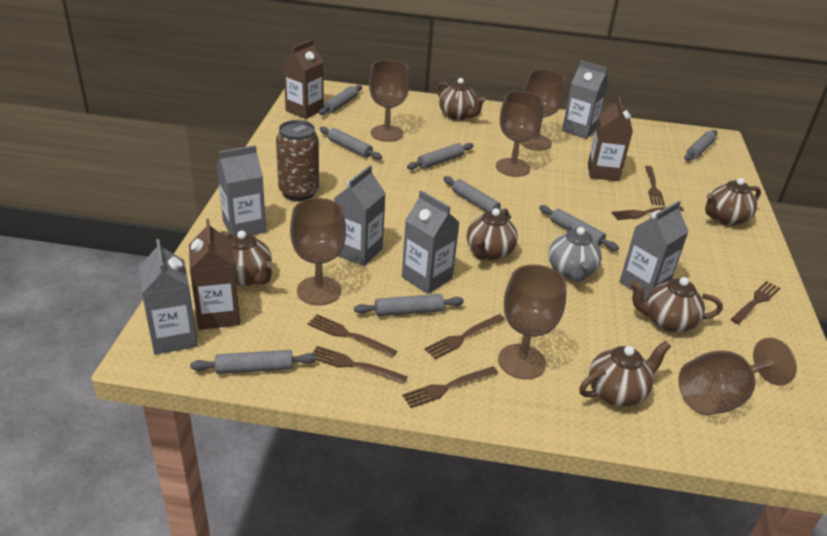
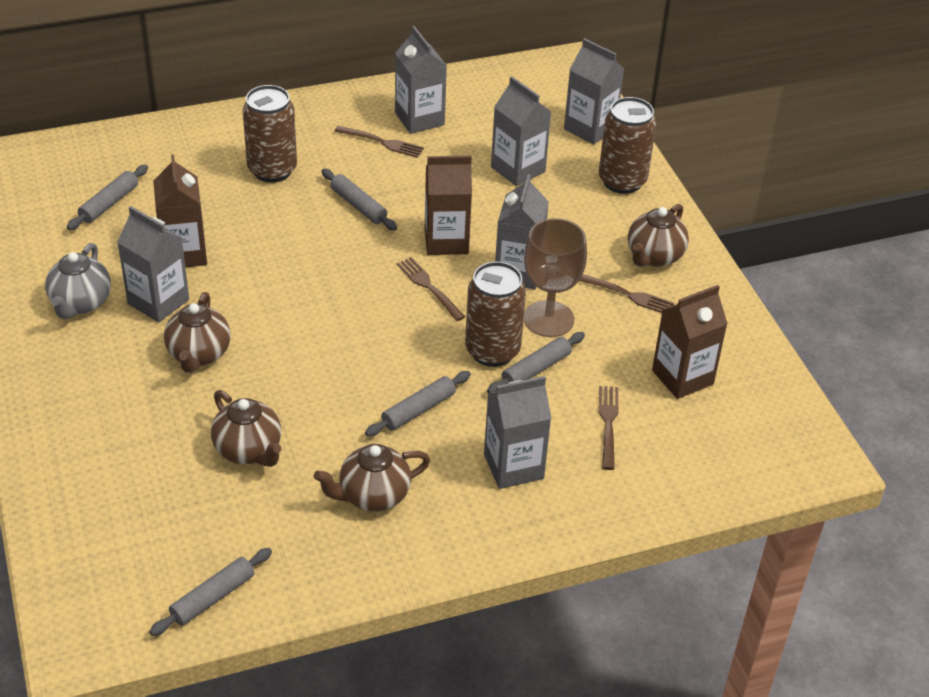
brown can: [276,120,319,201] = 1 -> [243,85,297,183] [465,261,526,367] [599,97,656,194] = 3
brown fork: [308,314,397,357] [312,346,408,384] [402,366,498,408] [425,314,505,359] [612,206,684,220] [645,166,665,206] [731,281,780,324] = 7 -> [334,126,424,158] [397,257,465,321] [579,274,674,313] [599,386,618,470] = 4
brown goblet: [290,198,346,305] [369,60,410,142] [496,91,544,177] [498,264,567,379] [520,69,566,151] [679,338,797,415] = 6 -> [524,218,587,337] = 1
brown teapot: [220,230,274,286] [437,78,486,120] [467,208,518,260] [579,341,671,406] [630,277,723,333] [705,178,761,226] = 6 -> [164,292,231,373] [211,390,281,467] [314,444,430,512] [628,204,689,267] = 4
grey rolling pin: [190,350,316,374] [319,85,362,115] [319,127,382,160] [354,294,464,316] [407,143,474,170] [443,176,511,219] [539,205,619,251] [684,130,717,161] = 8 -> [67,164,148,230] [149,548,272,636] [321,169,397,231] [365,371,471,437] [487,332,585,393] = 5

